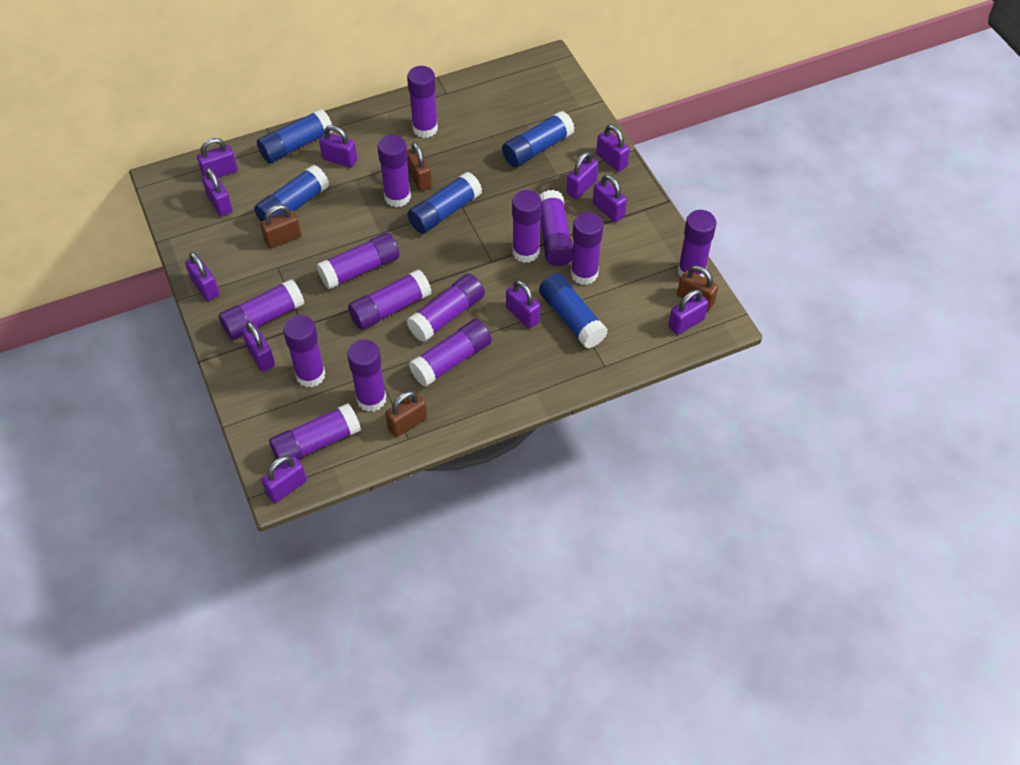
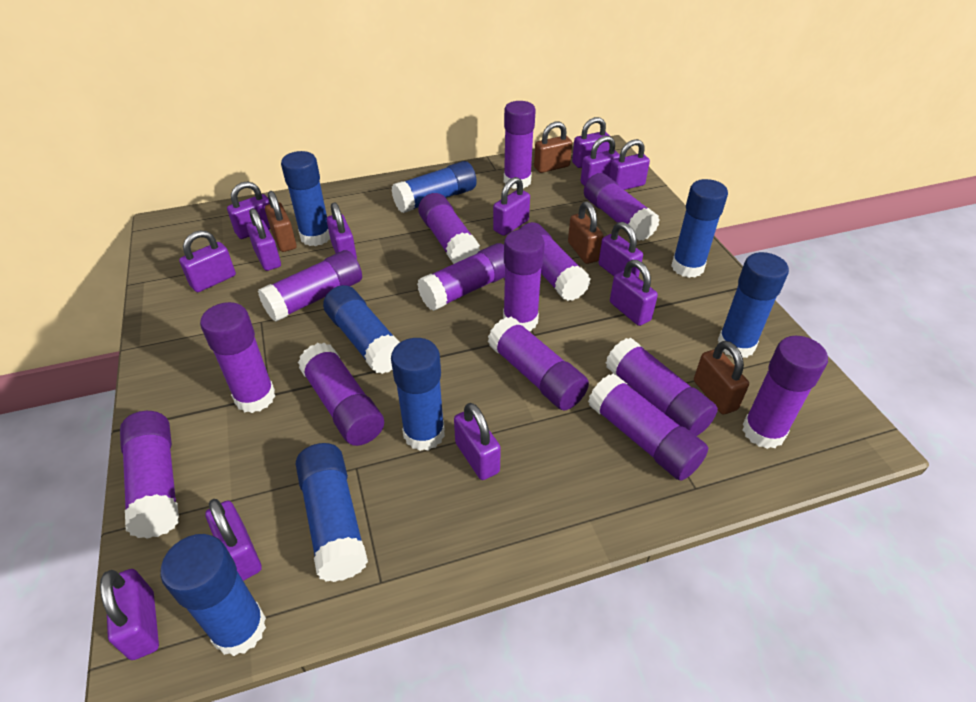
blue glue stick: [254,165,329,222] [257,108,333,163] [408,172,482,234] [502,111,575,167] [539,273,608,348] = 5 -> [160,534,266,656] [281,151,330,246] [296,443,368,582] [323,285,400,374] [391,161,476,213] [391,338,445,451] [671,179,728,278] [718,252,789,358] = 8
purple padlock: [185,252,220,301] [197,138,238,178] [202,168,233,216] [242,321,275,371] [261,455,307,503] [319,125,357,168] [506,280,540,329] [567,151,598,199] [593,175,627,222] [596,125,630,172] [668,289,708,335] = 11 -> [100,569,159,660] [179,230,236,292] [205,499,262,581] [227,181,270,239] [247,208,281,271] [327,202,357,260] [454,403,501,480] [493,177,530,236] [572,117,611,168] [580,136,620,186] [599,222,643,278] [609,139,650,190] [610,260,658,326] = 13

